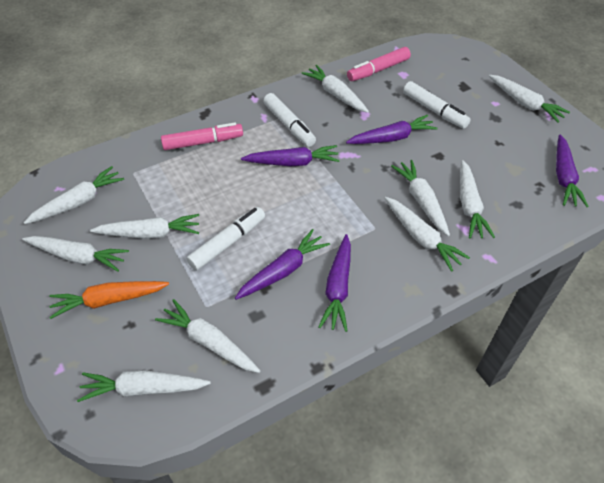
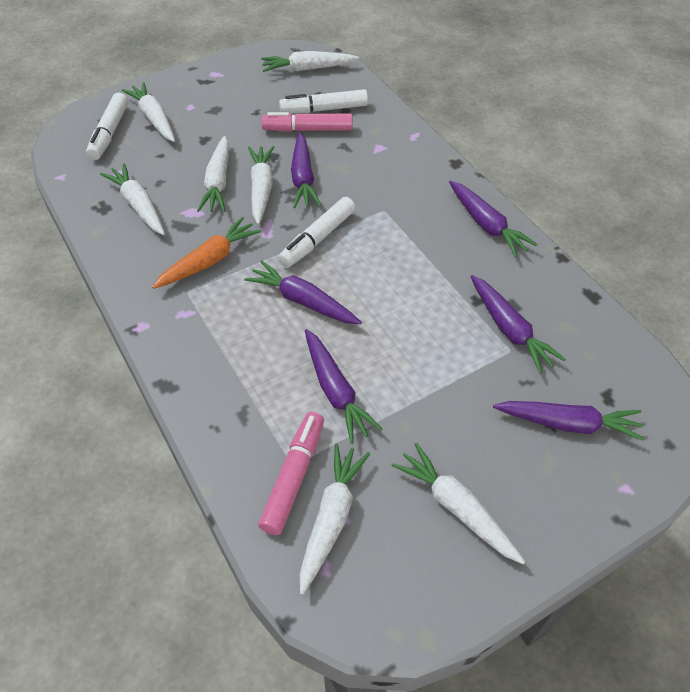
purple carrot: [235,229,330,300] [241,145,340,166] [318,234,351,332] [346,115,438,144] [556,135,589,207] = 5 -> [244,260,362,324] [291,132,322,208] [305,329,383,444] [449,181,537,257] [470,275,566,374] [493,401,645,441] = 6
white carrot: [22,236,129,272] [24,166,124,224] [77,371,211,402] [90,214,199,239] [155,299,260,373] [302,65,369,113] [385,197,470,272] [391,160,450,236] [460,160,495,239] [489,75,570,123] = 10 -> [100,163,165,235] [122,82,175,142] [197,136,229,212] [248,146,274,225] [261,51,359,72] [300,444,370,595] [392,443,525,565] = 7

